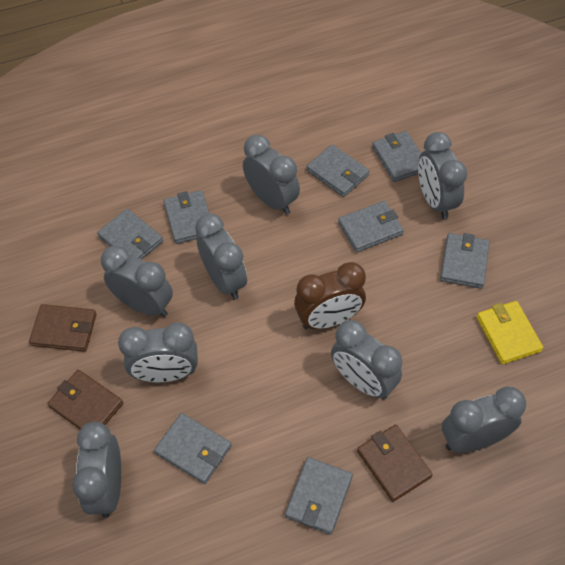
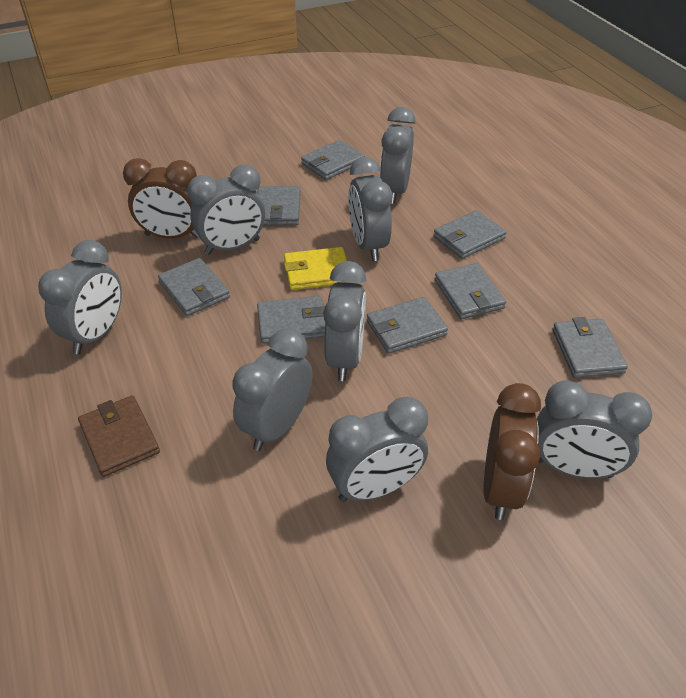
brown clock: [294,262,366,329] = 1 -> [123,158,199,238] [484,383,541,520] = 2
brown wallet: [29,304,97,352] [47,370,123,429] [357,425,433,502] = 3 -> [78,395,160,477] = 1

